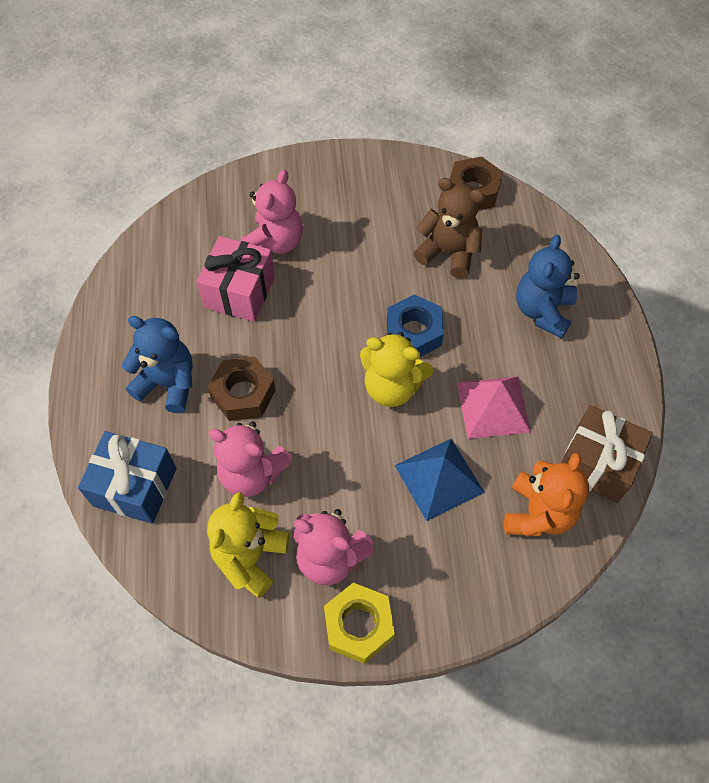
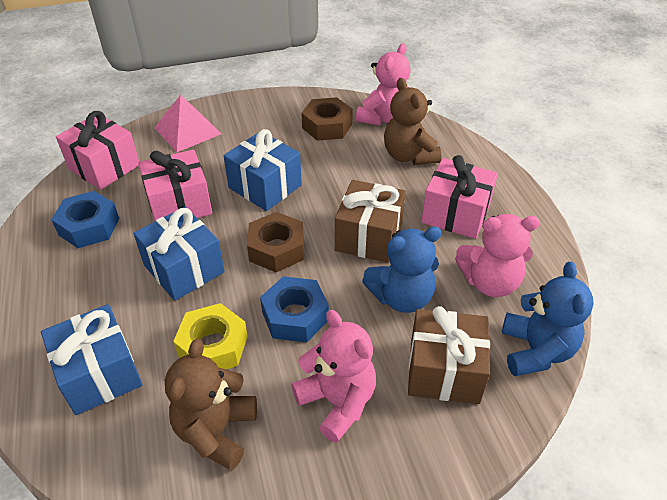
blue gift: [78,431,177,524] = 1 -> [41,304,143,415] [133,207,225,301] [224,129,302,211] = 3
blue nut: [387,294,444,357] = 1 -> [51,191,119,248] [260,276,329,343] = 2
blue pyramid: [394,439,485,521] = 1 -> none = 0
brown gift: [561,405,653,503] = 1 -> [335,180,406,263] [408,306,490,404] = 2
brown teddy bear: [414,178,485,278] = 1 -> [165,339,257,471] [384,78,441,165] = 2
orange teddy bear: [504,453,589,537] = 1 -> none = 0
pink gift: [196,236,275,322] = 1 -> [56,111,139,190] [139,150,212,221] [421,155,498,239] = 3
yellow teddy bear: [207,492,290,598] [360,332,433,407] = 2 -> none = 0

